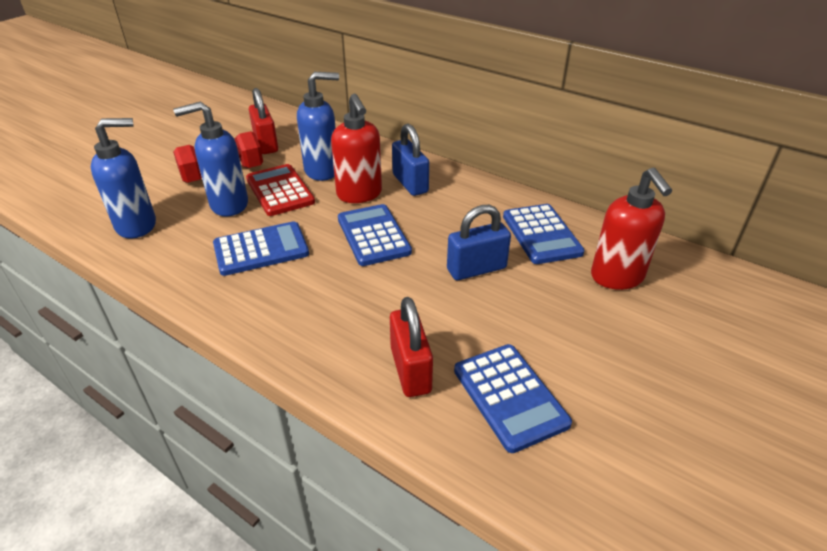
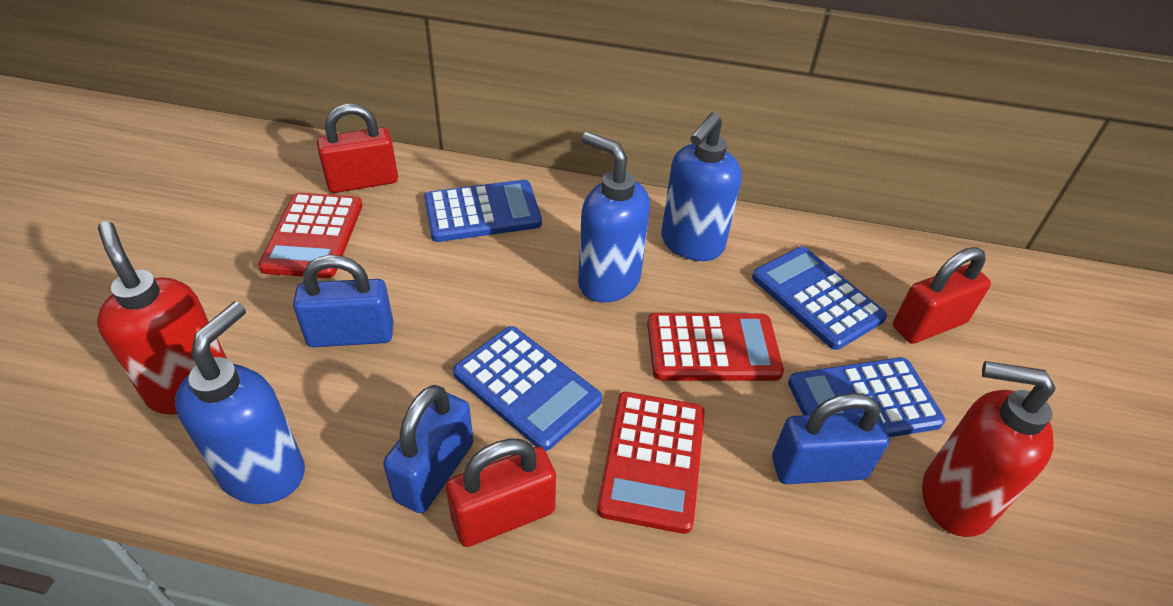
blue padlock: [392,124,429,196] [447,205,511,280] = 2 -> [293,255,393,347] [383,385,474,513] [772,393,890,484] = 3
red calculator: [246,164,315,216] = 1 -> [258,192,363,278] [597,392,705,534] [647,313,784,381] = 3
red dumbbell: [173,131,263,183] = 1 -> none = 0
red padlock: [249,88,278,154] [390,297,433,397] = 2 -> [317,104,398,193] [446,439,556,547] [893,247,991,344] = 3

